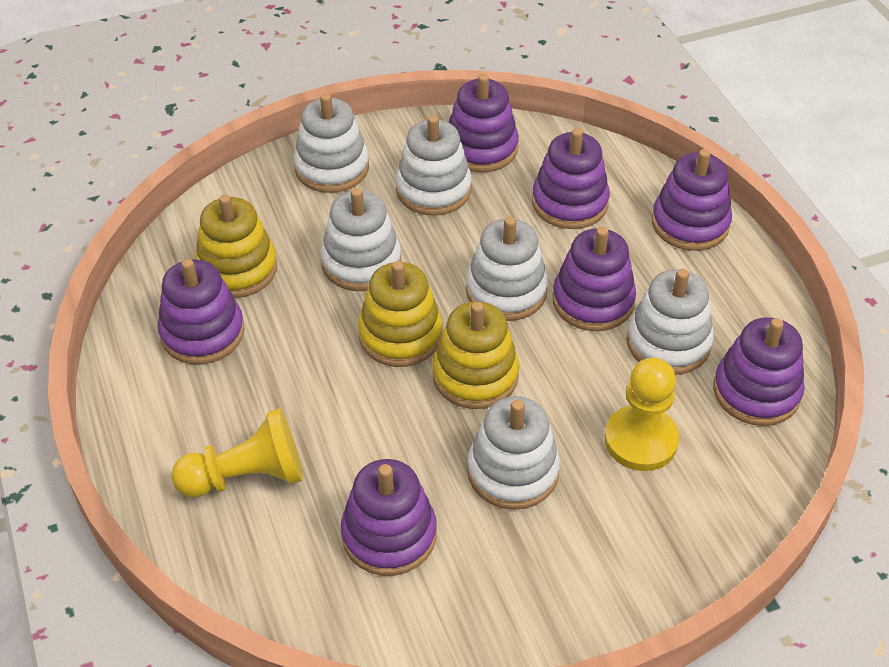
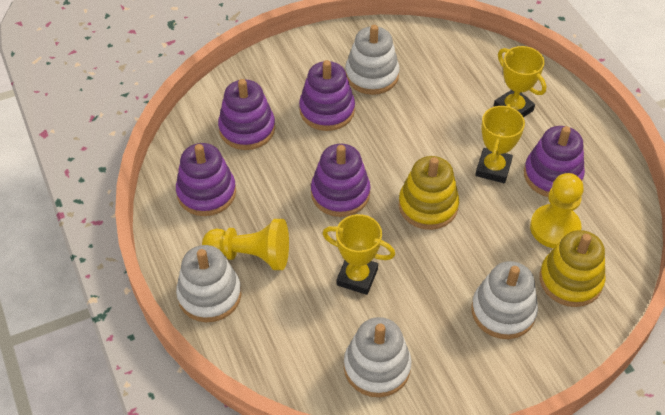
purple stacking toy: [157,259,245,364] [341,459,437,576] [449,74,519,172] [532,128,610,229] [553,227,636,331] [652,149,732,251] [713,317,805,426] = 7 -> [176,143,236,216] [218,79,275,150] [299,60,355,131] [311,144,371,217] [524,126,585,197] = 5
white stacking toy: [293,93,369,193] [321,188,401,291] [396,115,472,216] [466,217,548,321] [467,396,560,510] [627,269,714,375] = 6 -> [176,245,241,322] [344,317,412,397] [345,25,400,95] [471,261,538,339] = 4
yellow stacking toy: [195,195,277,298] [358,261,443,367] [432,301,519,409] = 3 -> [399,156,459,230] [539,230,605,307] = 2
yellow trophy: none = 0 -> [323,214,395,295] [475,104,525,183] [493,46,546,117] = 3

